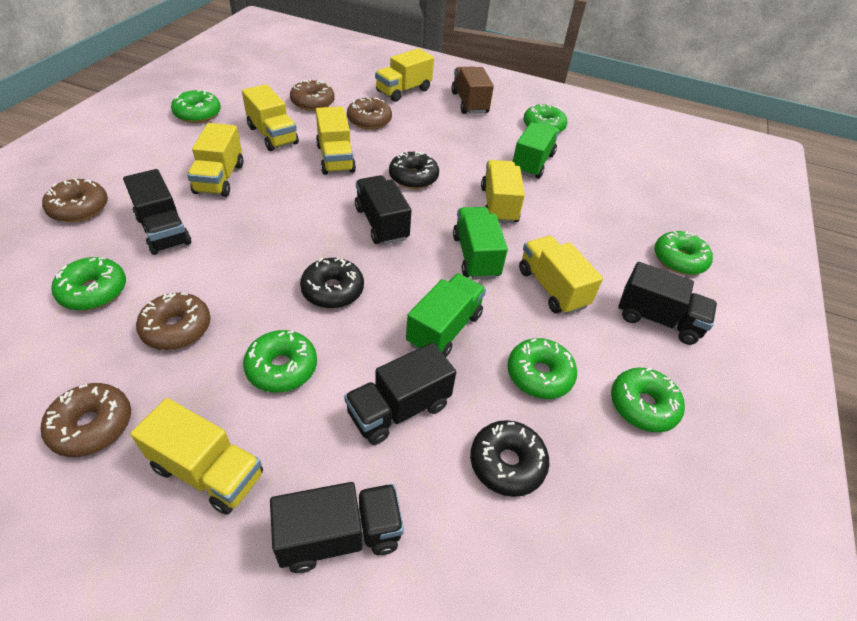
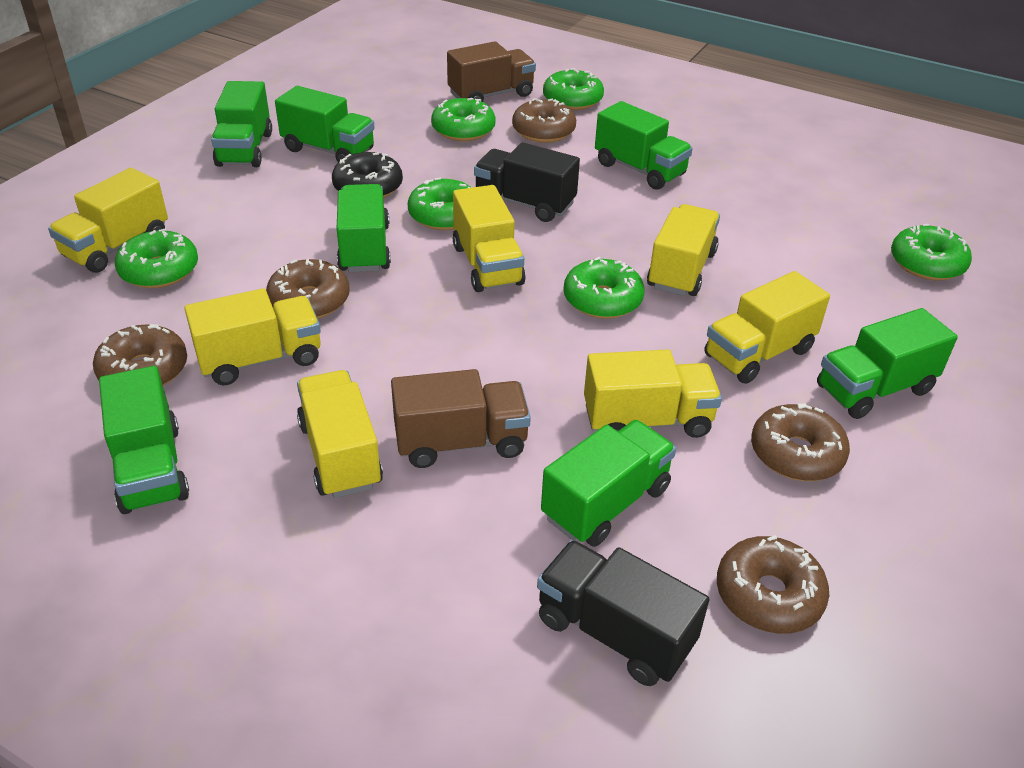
black donut: [300,258,364,308] [389,151,439,189] [470,420,549,497] = 3 -> [332,152,403,198] = 1
black truck: [123,169,191,255] [270,482,404,573] [344,343,456,445] [355,175,412,245] [618,262,717,345] = 5 -> [474,142,580,222] [537,540,709,686] = 2
brown truck: [451,67,494,114] = 1 -> [391,369,531,468] [447,41,536,102] = 2
green donut: [51,257,126,310] [171,90,221,123] [243,330,317,393] [507,338,577,399] [523,104,567,133] [611,368,685,432] [654,231,713,275] = 7 -> [115,228,198,288] [408,177,472,230] [431,98,496,141] [543,68,604,110] [563,257,645,319] [891,224,972,281] = 6
green truck: [406,274,486,357] [453,207,508,280] [512,122,559,179] = 3 -> [99,366,189,514] [211,81,272,167] [275,86,375,162] [336,184,391,272] [541,420,676,547] [595,101,693,190] [817,308,958,419] = 7

